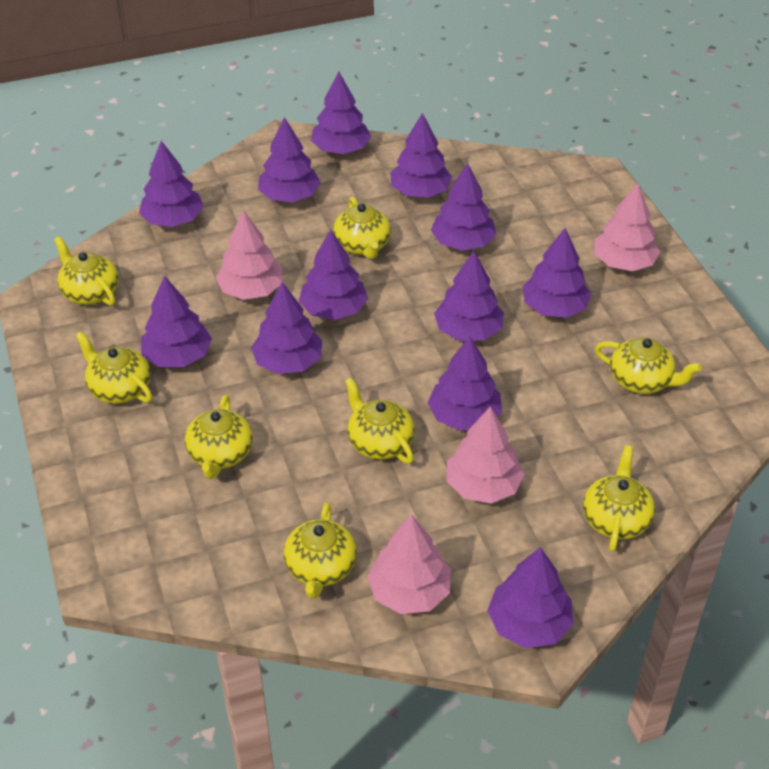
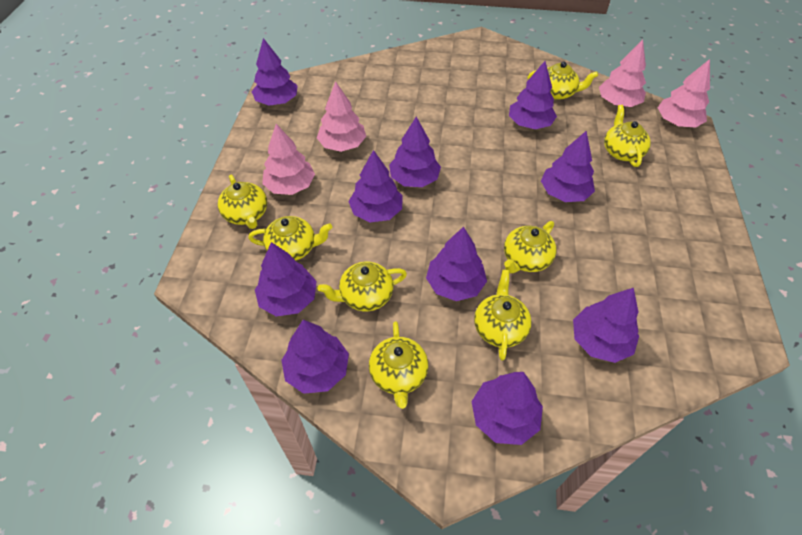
purple tree: [139,141,204,227] [141,276,212,367] [251,282,322,374] [258,117,321,202] [299,229,368,320] [311,71,371,154] [390,113,452,198] [428,336,502,431] [431,163,496,251] [434,251,504,341] [487,547,574,648] [522,228,591,318] = 12 -> [252,38,298,106] [255,242,317,317] [282,320,349,394] [348,150,403,222] [389,117,441,187] [426,227,487,301] [471,372,543,445] [509,61,557,129] [541,131,595,202] [573,288,639,363] = 10

